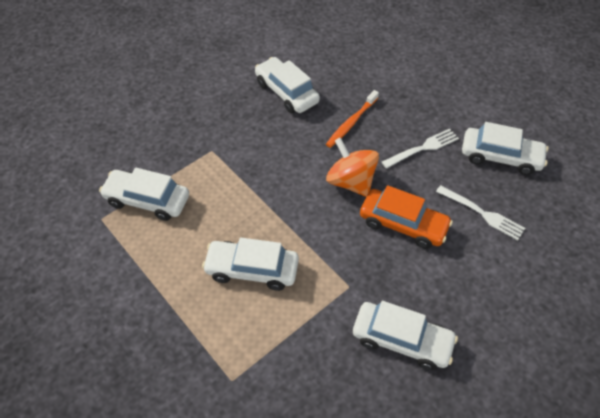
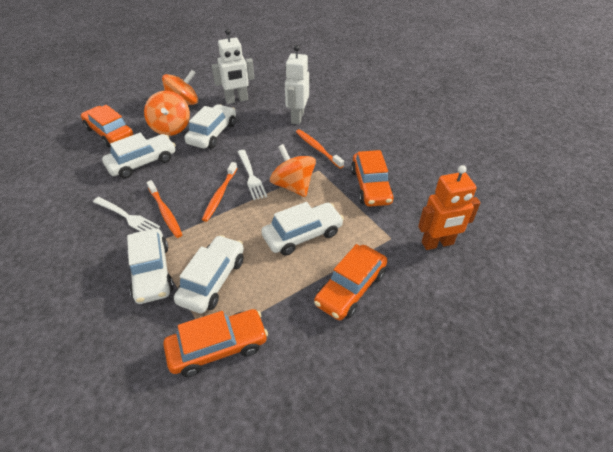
orange car: [360,185,453,249] = 1 -> [81,105,133,147] [163,309,268,377] [314,244,387,320] [351,150,394,207] = 4
orange robot: none = 0 -> [418,165,481,250] = 1
orange spinning top: [326,138,379,197] = 1 -> [144,91,190,136] [162,70,198,105] [270,144,316,197] = 3
orange toothbrush: [326,90,379,148] = 1 -> [147,180,182,238] [202,162,237,222] [296,129,344,168] = 3
white robot: none = 0 -> [212,29,254,104] [285,45,309,124] = 2

